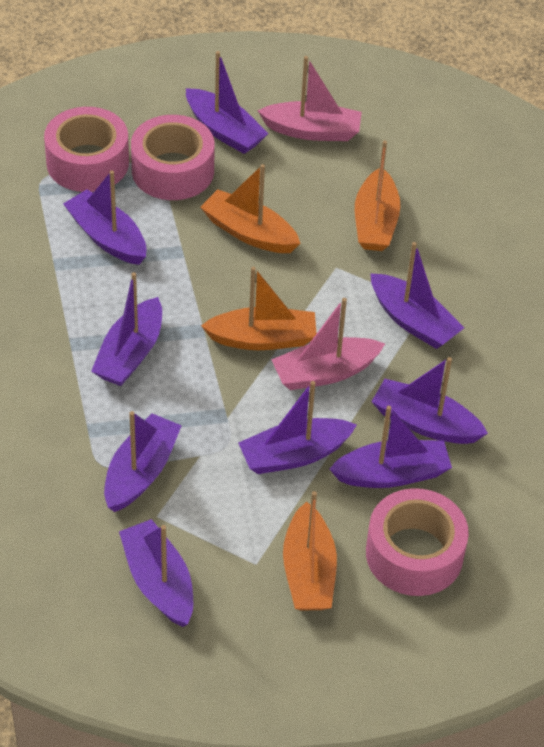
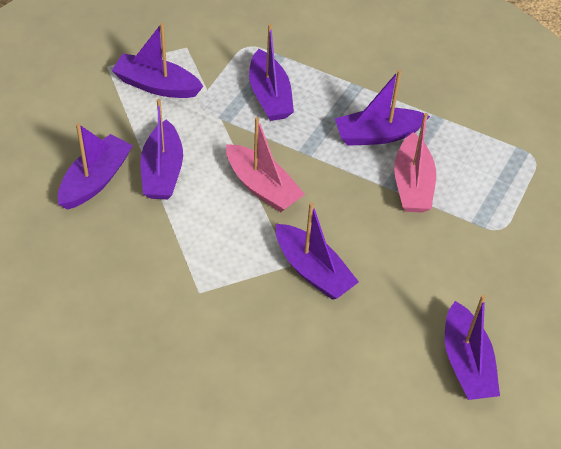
orange boat: [200,164,300,253] [201,267,317,350] [283,491,337,611] [355,140,401,251] = 4 -> none = 0
pink tape: [44,107,129,192] [131,115,215,200] [366,488,469,596] = 3 -> none = 0
purple boat: [63,170,146,265] [91,272,162,386] [104,411,182,512] [119,519,193,627] [186,51,269,154] [238,381,357,474] [329,406,452,488] [370,242,464,349] [371,357,488,444] = 9 -> [58,123,133,210] [112,23,203,98] [140,99,183,199] [249,24,294,121] [276,202,359,300] [335,70,430,146] [445,295,500,400] = 7

